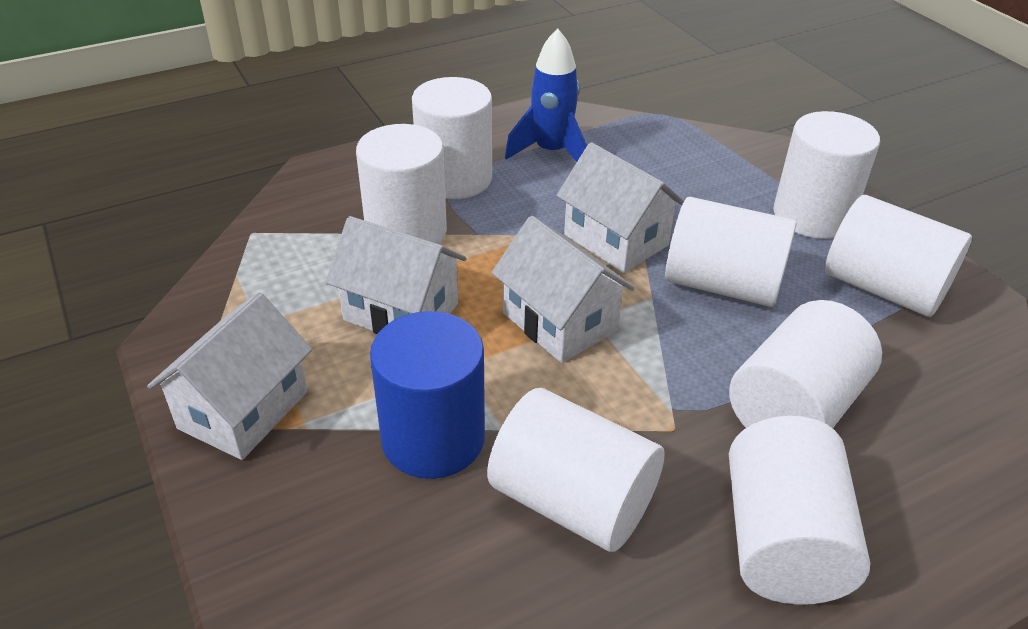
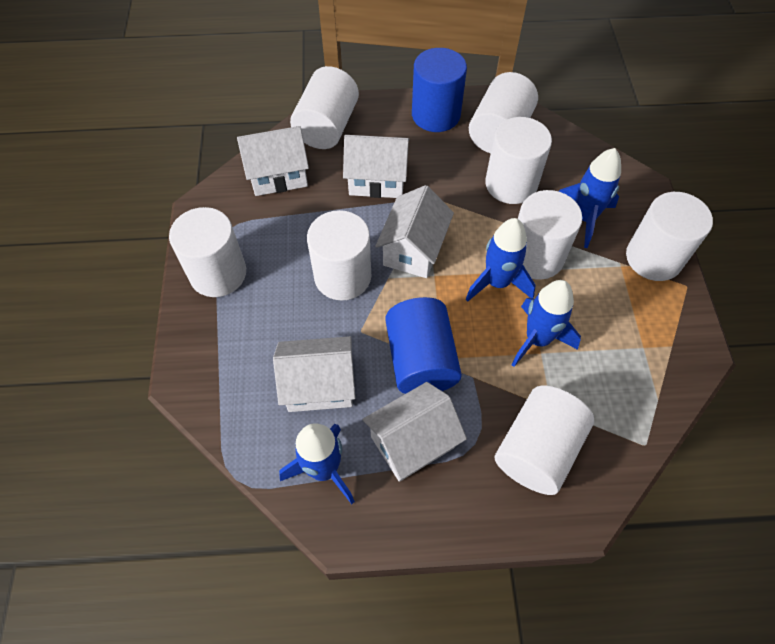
blue cylinder: [370,311,485,479] = 1 -> [385,297,462,394] [412,48,467,132] = 2
blue rocket: [505,28,587,162] = 1 -> [279,423,355,504] [466,218,536,302] [511,280,581,367] [559,148,621,248] = 4
white house: [147,292,312,460] [326,216,467,334] [491,216,635,363] [556,142,684,273] = 4 -> [237,126,309,196] [273,336,355,412] [343,135,409,198] [362,382,467,482] [375,185,454,278] = 5

